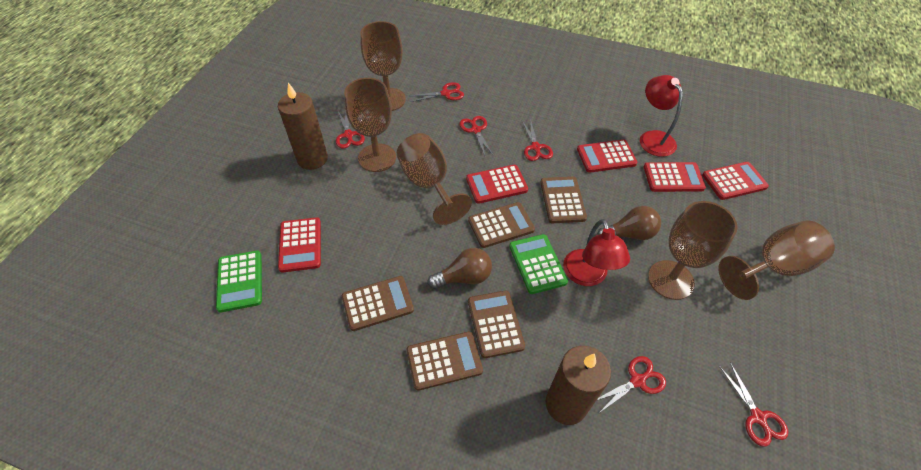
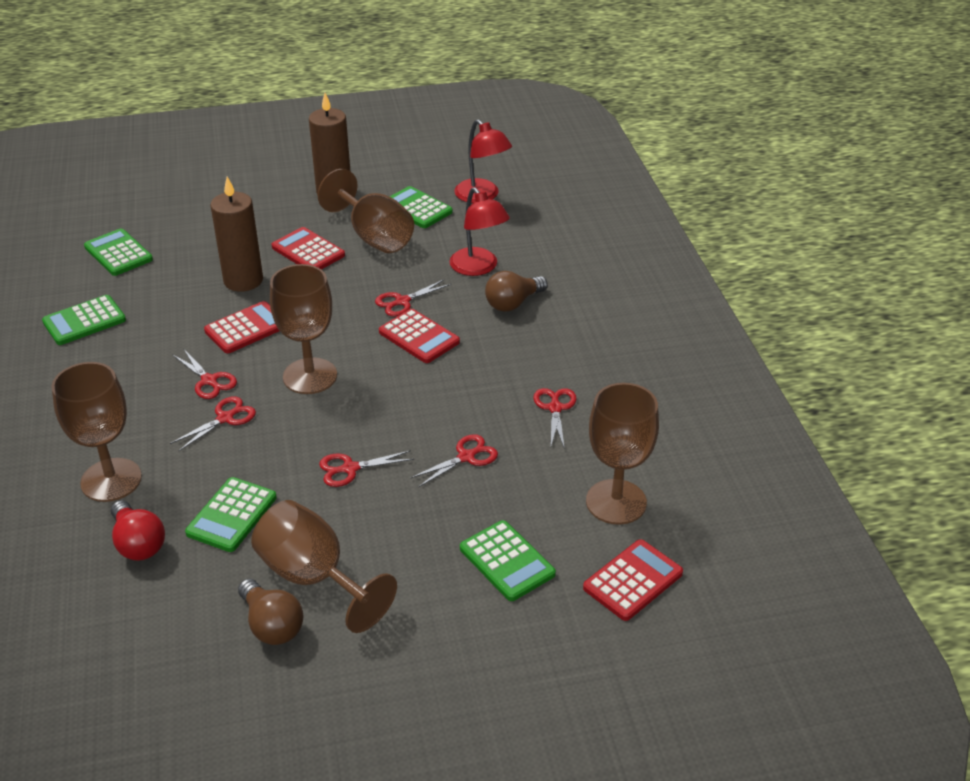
brown calculator: [342,276,414,331] [407,332,483,391] [468,202,535,248] [468,291,525,358] [540,176,587,223] = 5 -> none = 0
green calculator: [216,251,262,312] [509,234,568,294] = 2 -> [42,295,126,345] [84,229,153,276] [185,477,277,552] [390,186,453,228] [460,520,556,601] = 5
red calculator: [278,217,321,273] [466,165,528,204] [577,139,638,173] [643,162,706,192] [702,162,769,200] = 5 -> [204,301,279,353] [272,227,345,270] [379,309,460,363] [583,539,683,621] = 4
red light bulb: none = 0 -> [111,500,165,561] = 1

